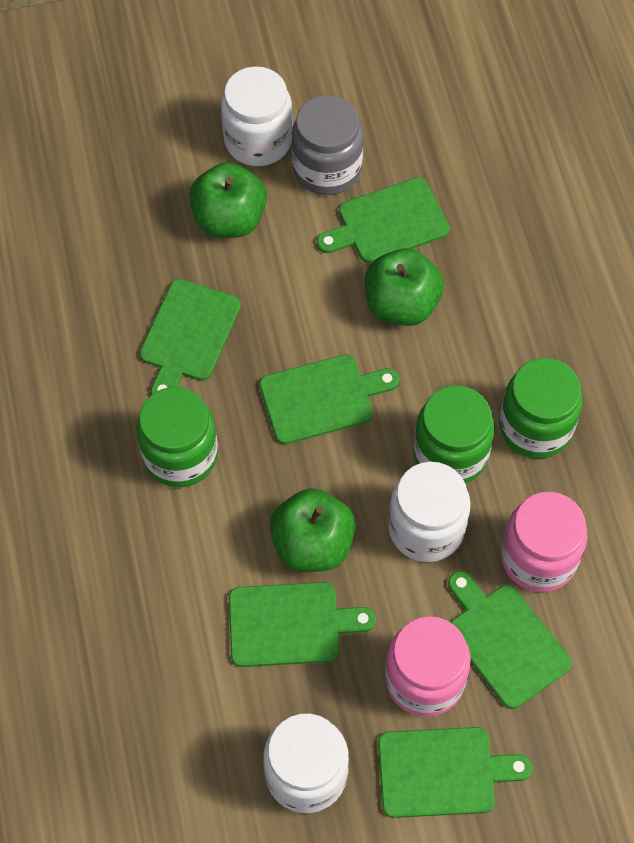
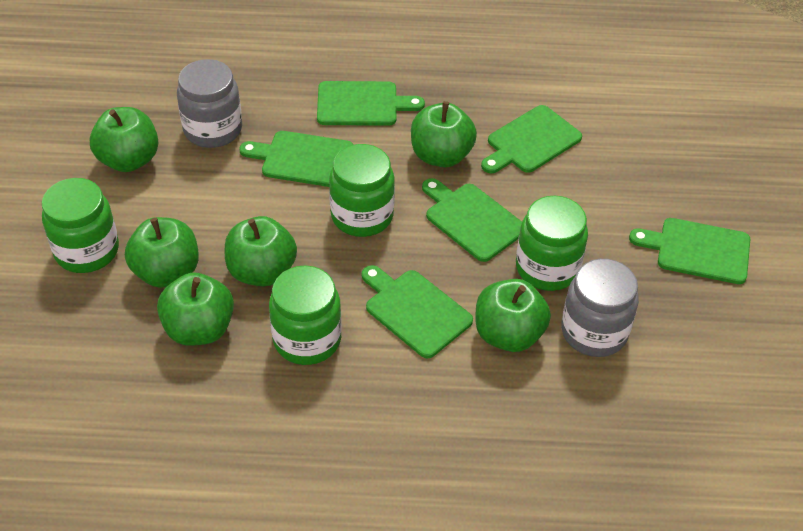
green apple: [189,162,267,238] [270,488,355,572] [365,248,444,326] = 3 -> [90,107,158,172] [125,217,199,288] [157,272,234,346] [225,216,297,286] [411,101,477,167] [475,279,551,352] = 6
green jar: [136,387,218,487] [414,385,495,484] [499,358,583,458] = 3 -> [42,178,119,273] [269,265,342,365] [329,144,395,237] [516,196,588,291] = 4
grey jar: [292,95,363,195] = 1 -> [177,59,242,148] [561,259,639,357] = 2
pink jar: [385,616,471,716] [501,492,588,592] = 2 -> none = 0
white jar: [221,66,293,166] [263,713,349,813] [388,462,471,562] = 3 -> none = 0

